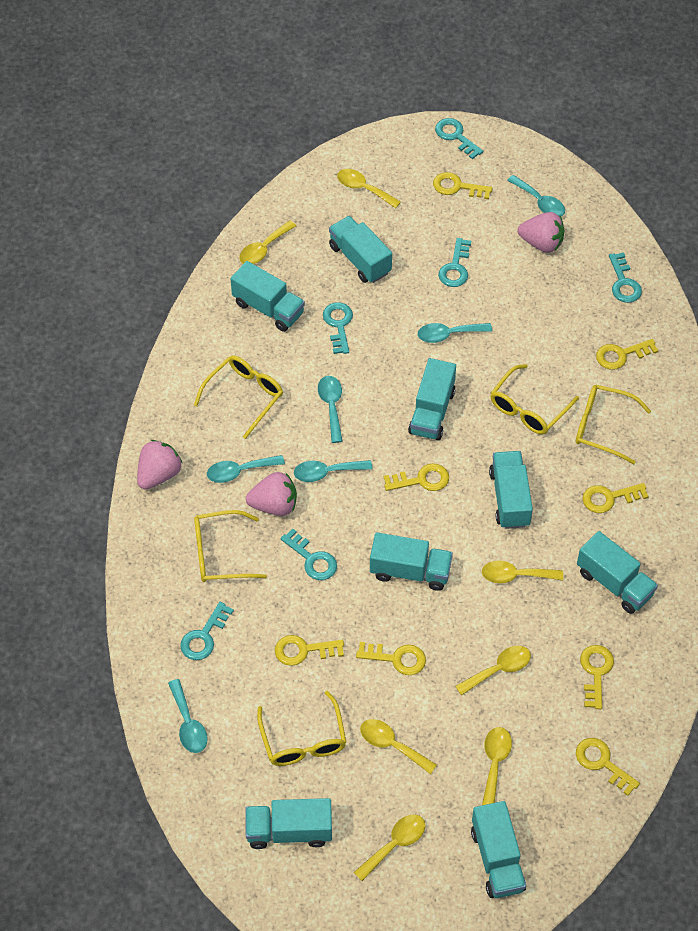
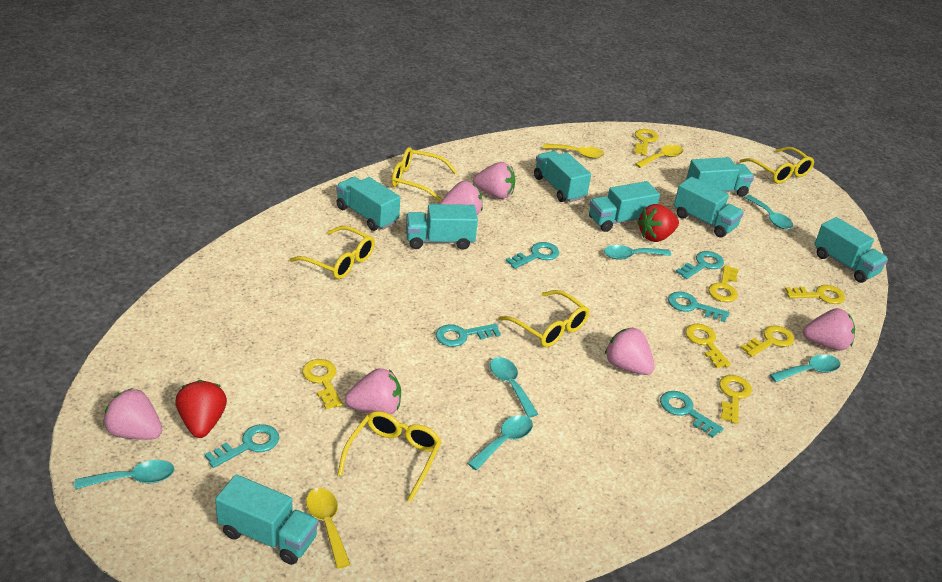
pink strawberry: [137,440,182,490] [246,472,297,516] [517,212,565,253] = 3 -> [103,388,162,440] [345,368,401,415] [440,181,483,215] [473,162,515,199] [605,327,655,375] [803,308,855,351] = 6
red strawberry: none = 0 -> [175,380,227,438] [637,204,679,242] = 2
yellow key: [275,635,344,666] [356,642,426,675] [384,464,449,491] [433,172,492,199] [576,738,640,796] [580,645,614,709] [582,483,649,513] [596,339,658,370] = 8 -> [302,359,343,409] [634,129,659,155] [685,324,731,368] [708,265,739,302] [719,375,752,424] [740,325,794,357] [785,285,845,304] = 7
yellow spoon: [239,220,296,264] [337,169,401,208] [354,814,425,881] [360,719,437,774] [455,646,531,696] [482,561,563,583] [482,727,512,805] = 7 -> [306,488,350,569] [543,144,604,159] [635,145,684,168] = 3

